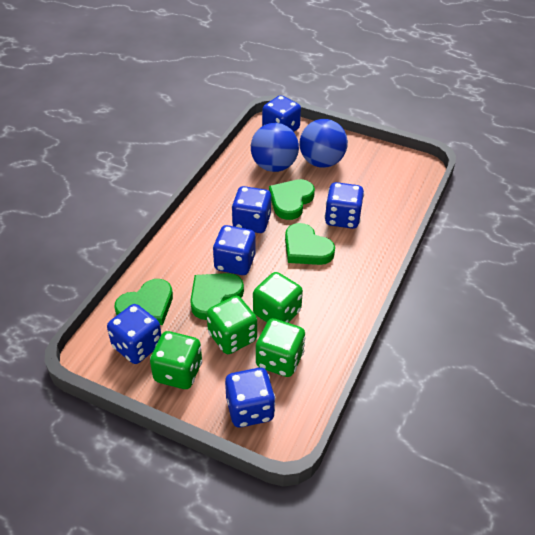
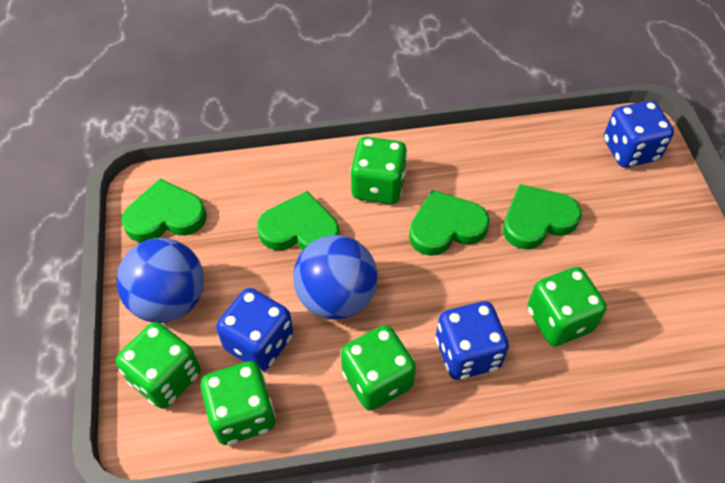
blue dice: [107,304,161,364] [213,225,256,275] [225,368,276,428] [231,186,271,233] [262,95,301,132] [325,182,364,229] = 6 -> [216,288,293,371] [435,301,509,380] [604,101,674,168] = 3
green dice: [150,331,202,389] [207,296,257,354] [253,272,303,323] [256,318,306,377] = 4 -> [116,322,201,409] [200,361,276,445] [341,325,416,411] [350,137,408,204] [527,267,607,346] = 5

